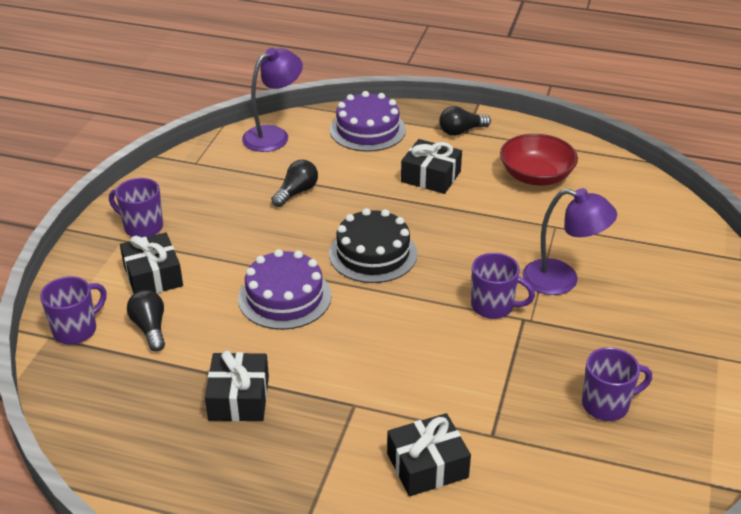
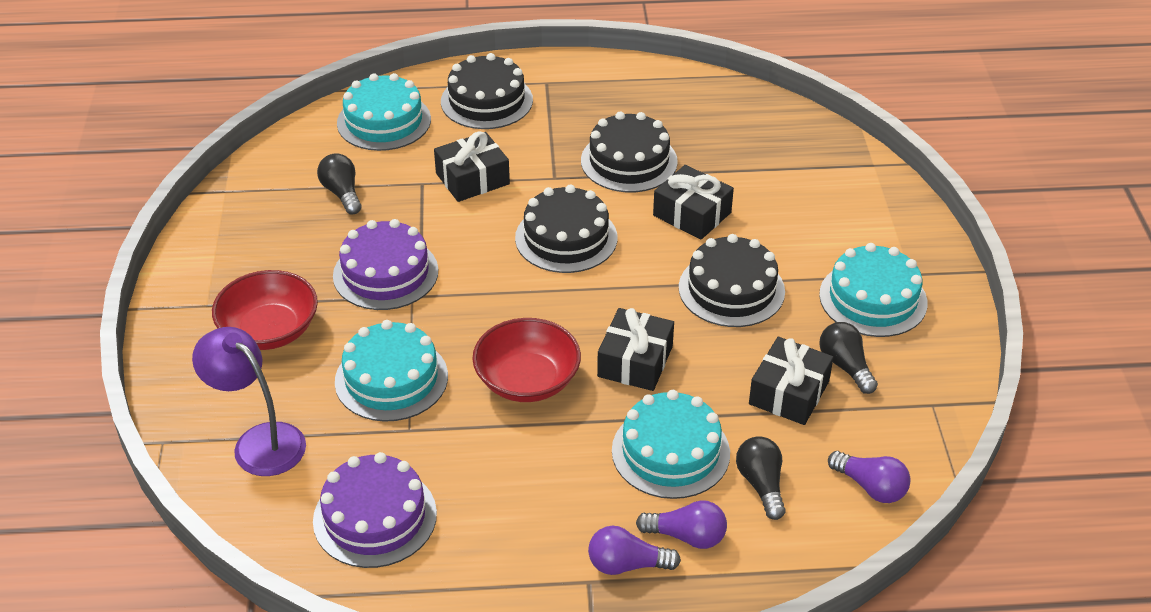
black cake: [329,208,418,283] = 1 -> [441,53,533,129] [515,185,617,273] [581,112,678,192] [679,234,785,327] = 4
purple lamp: [242,48,303,152] [522,188,617,295] = 2 -> [192,327,306,476] = 1
purple light bulb: none = 0 -> [588,526,681,575] [636,500,727,549] [828,451,911,503] = 3
purple mug: [40,276,107,344] [109,178,163,238] [471,253,535,319] [582,347,652,421] = 4 -> none = 0
red bowl: [500,134,578,186] = 1 -> [212,270,318,350] [472,318,581,402] = 2
turquoise cake: none = 0 -> [335,320,448,422] [337,73,431,151] [612,390,730,499] [819,243,927,337] = 4

